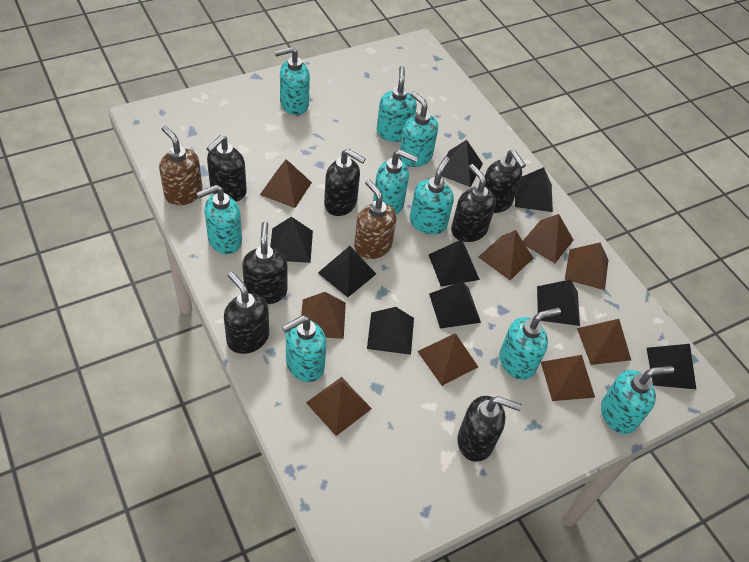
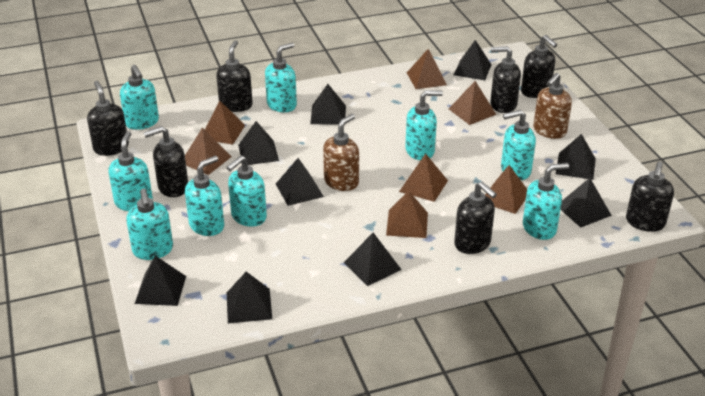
brown pyramid: [260,159,312,208] [301,292,346,339] [306,377,372,436] [417,334,478,386] [478,230,533,280] [523,214,573,263] [541,355,595,401] [565,243,608,290] [577,319,631,365] = 9 -> [185,128,232,175] [205,101,245,145] [386,191,428,238] [399,153,448,202] [407,49,447,89] [449,81,496,125] [485,165,527,214] = 7

